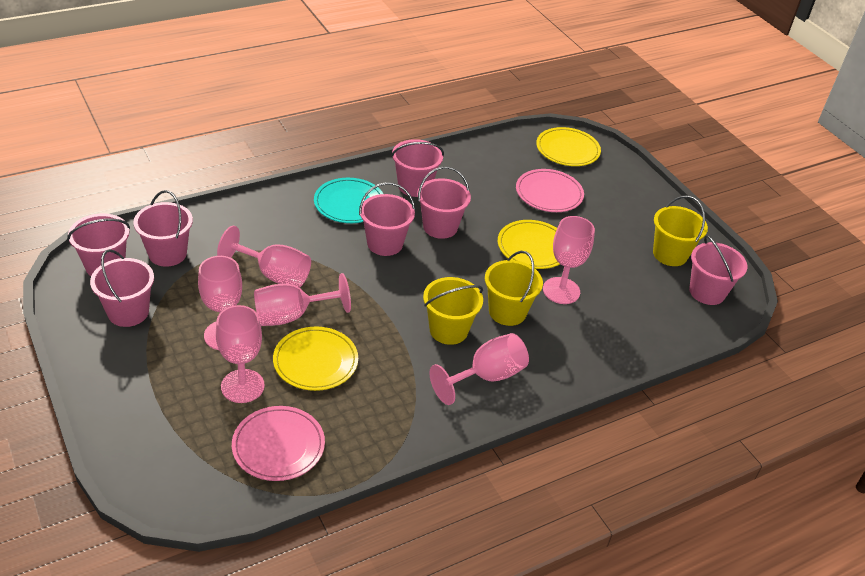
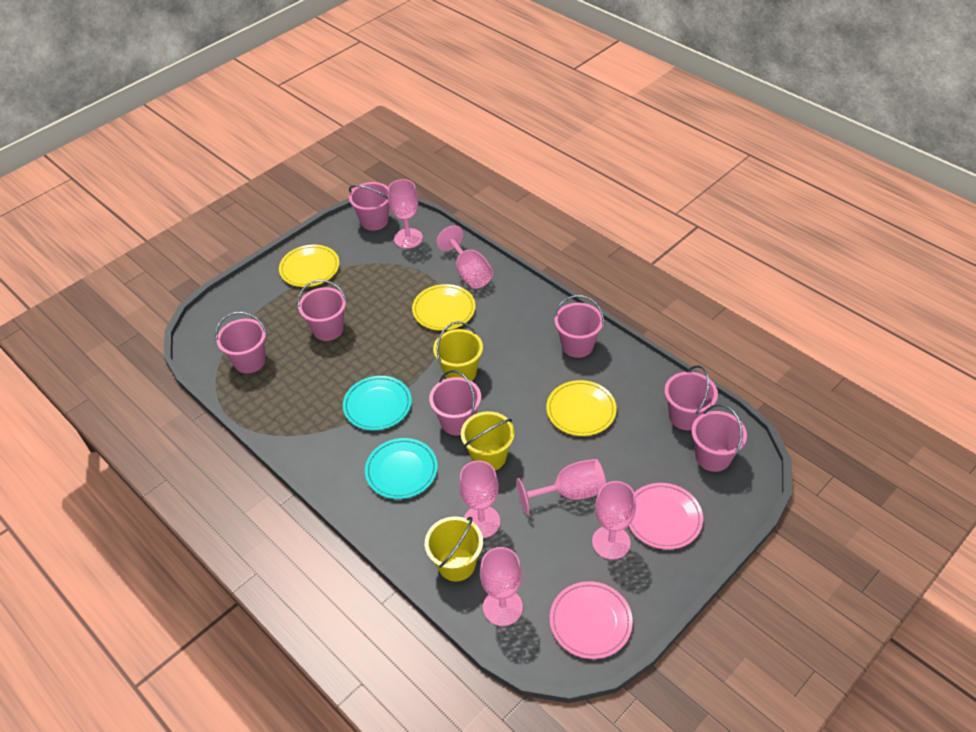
turquoise plate: [314,178,383,223] = 1 -> [343,376,412,430] [365,438,438,499] = 2

